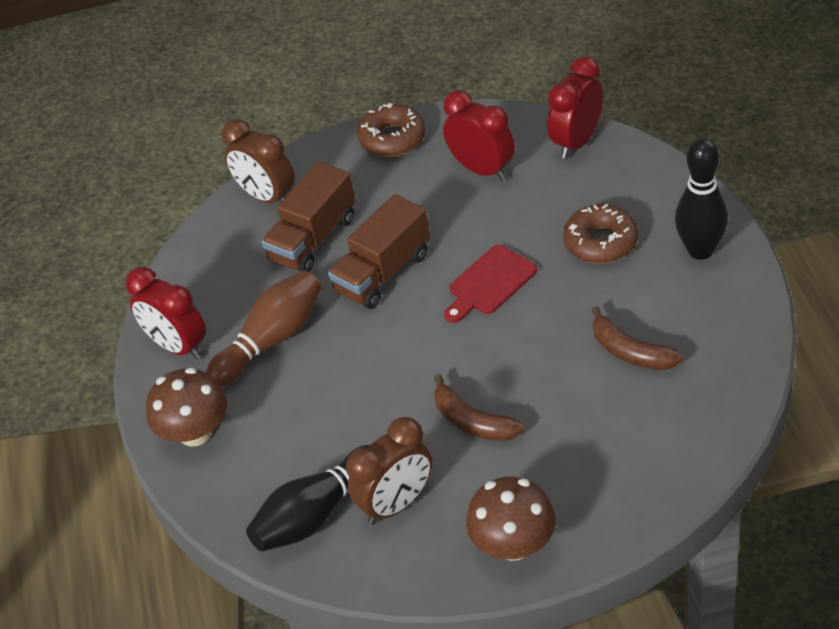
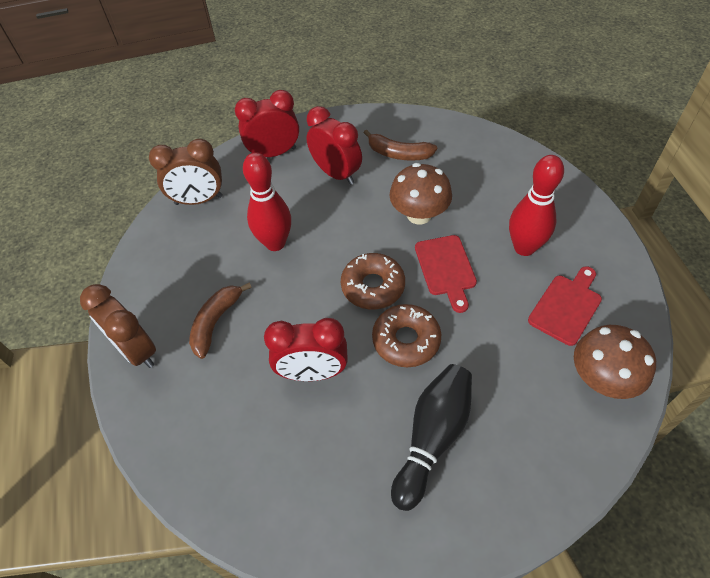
black bowling pin: [246,445,370,552] [675,138,728,260] = 2 -> [391,364,472,511] = 1
brown bowling pin: [206,270,322,387] = 1 -> none = 0
brown truck: [261,162,356,272] [328,194,430,309] = 2 -> none = 0
red bowling pin: none = 0 -> [243,152,291,251] [509,155,564,256] = 2
red cutting board: [444,245,537,323] = 1 -> [415,235,477,313] [528,266,602,346] = 2

